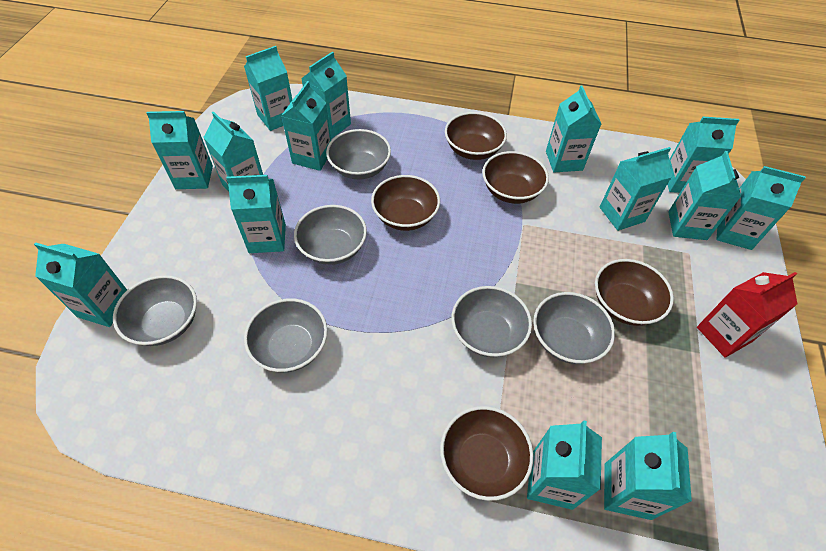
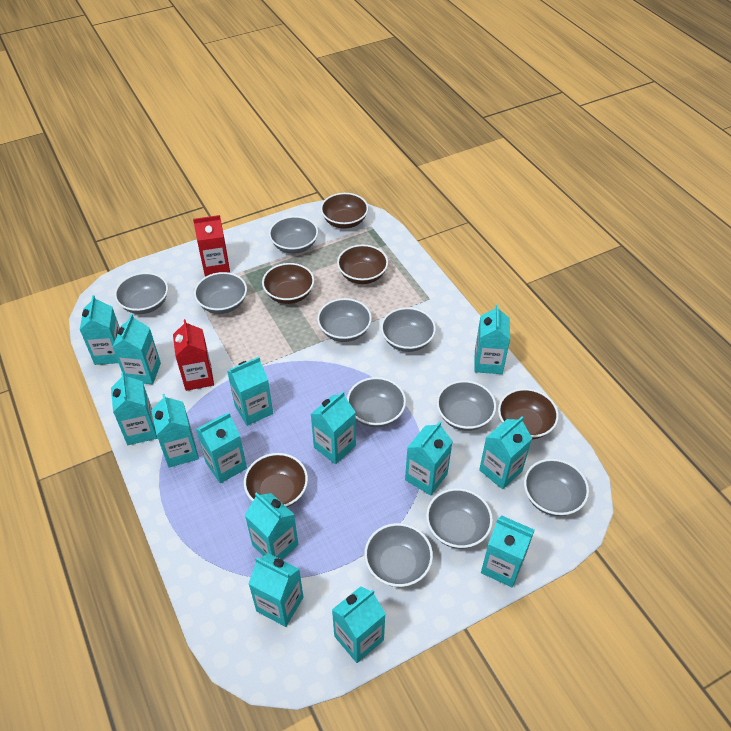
grey bowl: [113,275,197,346] [244,298,327,372] [294,205,367,265] [326,129,391,179] [451,286,532,357] [533,292,615,364] = 6 -> [114,272,168,314] [194,272,247,314] [269,216,318,254] [317,298,372,342] [347,377,406,427] [364,523,433,587] [381,307,436,352] [426,488,493,549] [437,380,496,431] [524,459,589,516] = 10
red carton: [697,272,797,358] = 1 -> [173,319,214,391] [193,215,230,276] = 2

